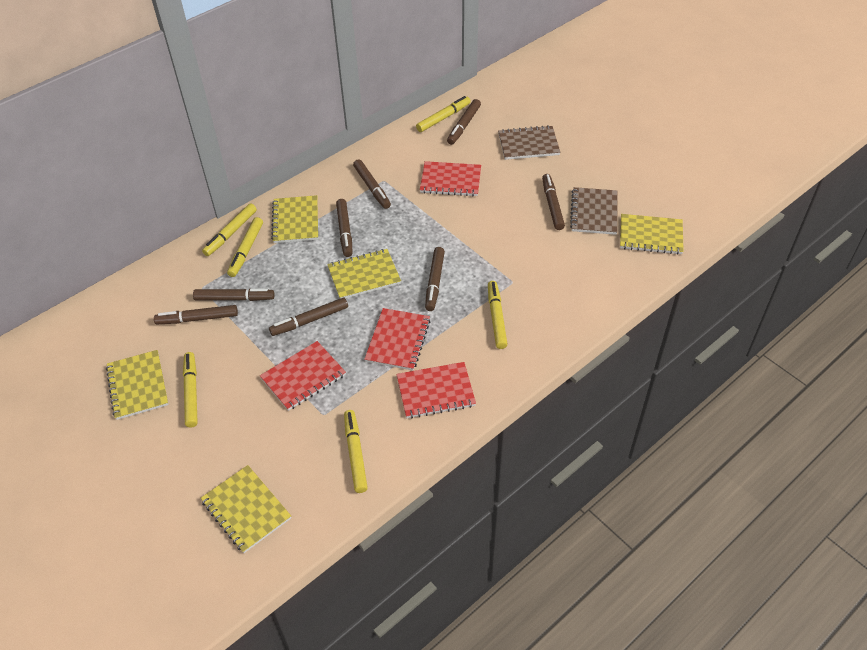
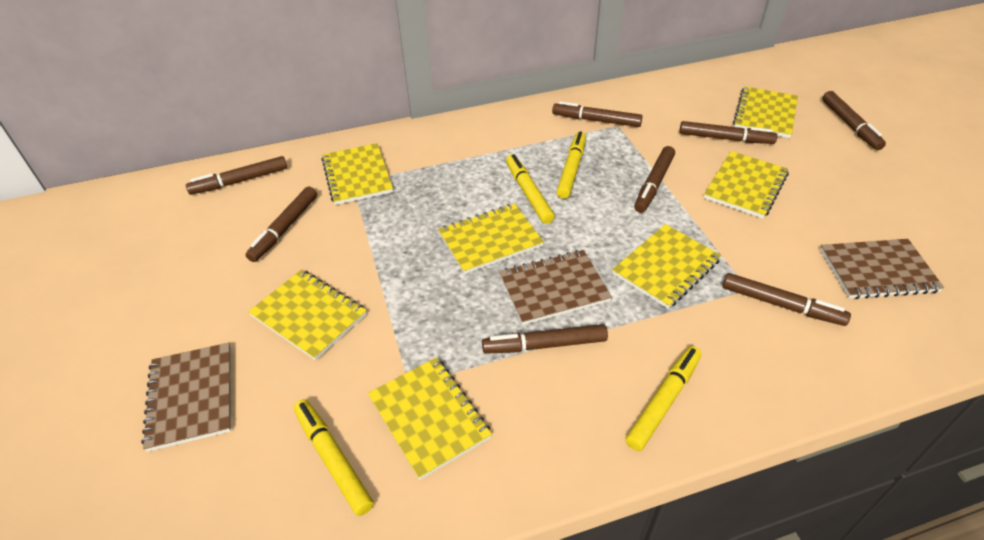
brown notebook: [498,125,560,160] [570,187,618,235] = 2 -> [141,342,231,452] [499,250,612,325] [820,239,944,299] = 3
red notebook: [260,341,346,411] [364,308,431,371] [396,362,476,418] [420,161,481,196] = 4 -> none = 0
yellow marker: [183,352,198,428] [202,203,257,256] [227,217,263,277] [344,410,368,493] [416,96,471,132] [488,281,508,349] = 6 -> [294,399,374,516] [506,154,555,224] [556,131,586,199] [625,346,701,451] = 4
yellow notebook: [106,350,169,420] [201,465,291,553] [271,195,318,243] [327,249,401,298] [620,214,684,255] = 5 -> [248,270,367,361] [322,143,393,205] [368,357,492,480] [438,204,544,274] [612,224,722,309] [704,151,789,218] [733,86,798,138] = 7

